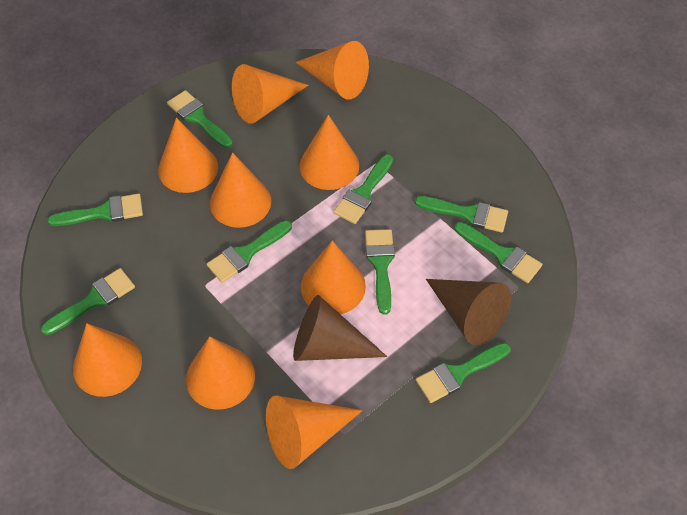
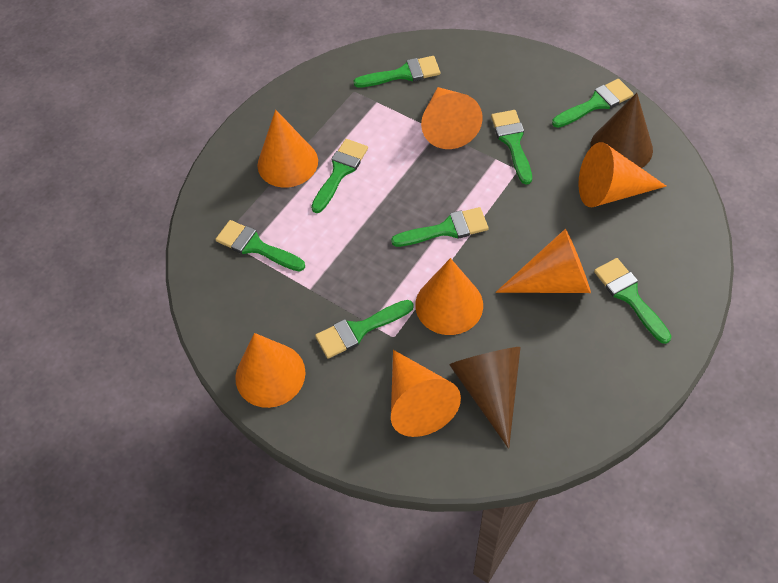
green brush: [41,268,135,335] [48,193,143,226] [167,90,233,148] [207,220,292,283] [333,154,393,224] [365,229,395,315] [415,196,508,233] [416,343,511,403] [454,222,543,283] = 9 -> [216,220,305,272] [311,139,368,213] [315,300,414,359] [354,56,440,88] [391,207,489,247] [491,110,532,185] [552,79,634,128] [594,258,671,344] = 8
orange cone: [73,323,142,397] [158,118,218,193] [186,336,255,410] [210,152,271,228] [232,64,309,124] [266,396,363,469] [295,41,369,99] [300,115,359,190] [301,241,366,314] = 9 -> [235,333,305,408] [258,110,318,187] [391,350,461,437] [415,258,483,335] [421,87,483,149] [496,229,591,293] [578,142,667,207] = 7

